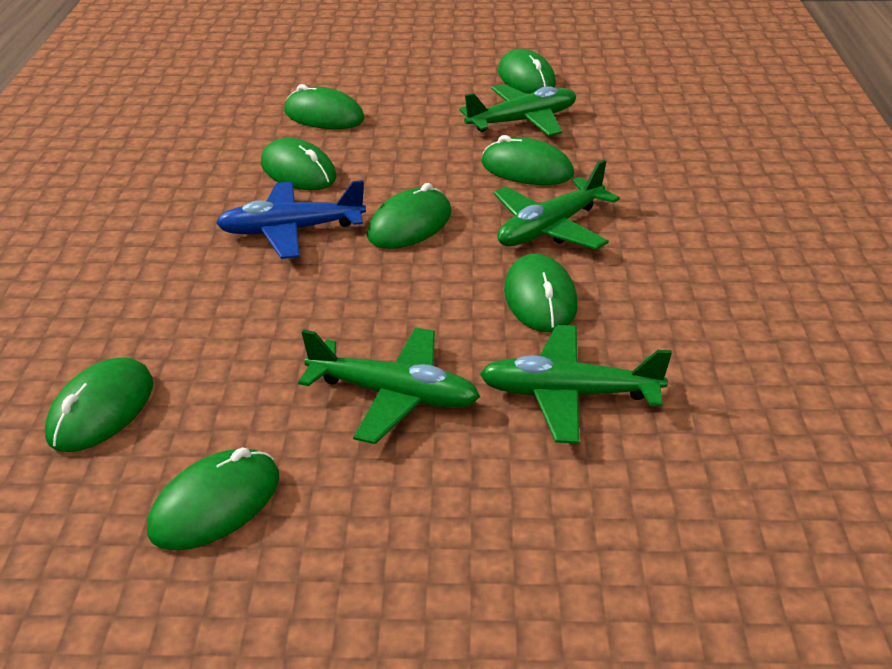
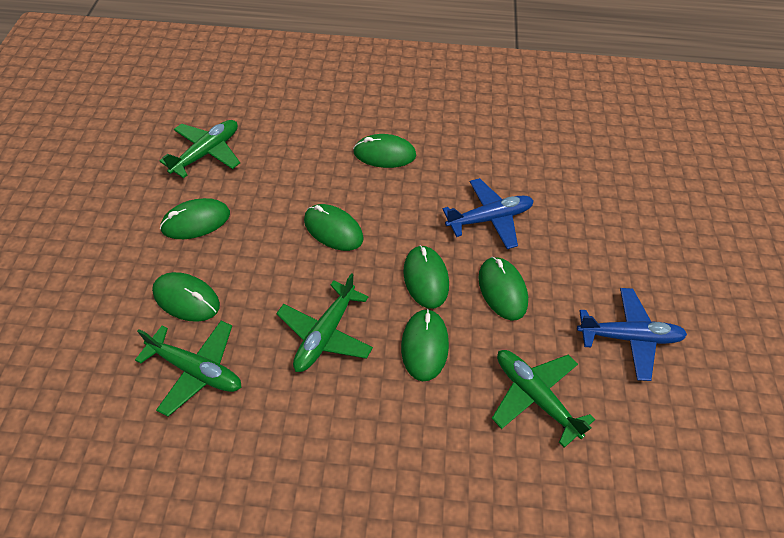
blue plane: [216,180,366,259] = 1 -> [442,178,534,249] [577,288,687,381] = 2
green mouse: [45,358,153,452] [147,447,279,550] [261,138,336,190] [284,84,364,129] [367,183,451,249] [481,135,574,185] [498,49,556,94] [504,253,578,332] = 8 -> [152,272,220,322] [160,198,230,239] [304,204,364,251] [353,134,416,168] [401,309,449,381] [403,245,449,309] [478,257,528,320] = 7

